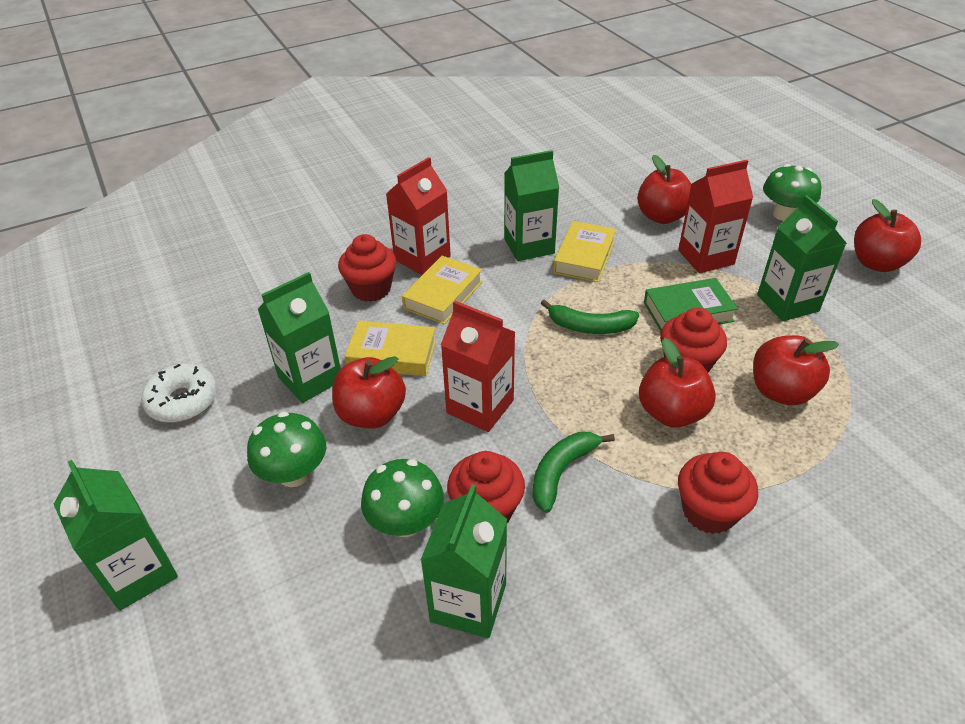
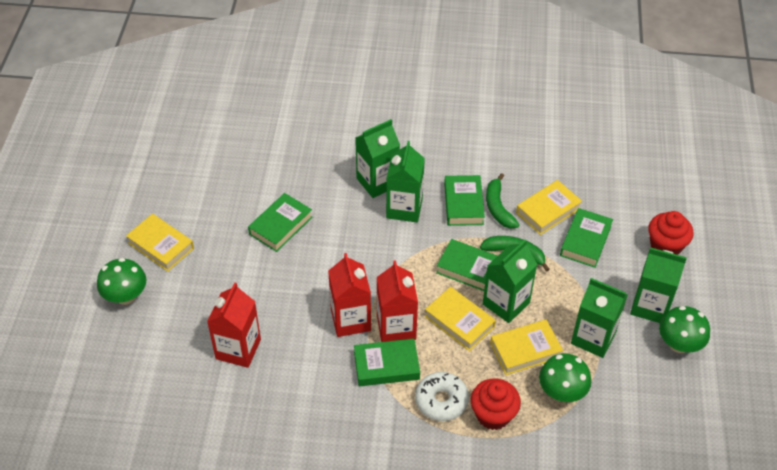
green book: [644,278,738,331] = 1 -> [248,193,313,252] [354,339,420,386] [436,239,497,291] [444,175,485,226] [560,208,613,268] = 5
red apple: [332,356,406,428] [637,155,692,224] [639,338,716,428] [753,335,839,405] [854,199,921,272] = 5 -> none = 0
red cupcake: [338,234,397,302] [447,451,525,523] [660,307,727,373] [678,452,758,534] = 4 -> [471,378,521,430] [648,211,693,255] = 2
yellow book: [345,321,436,376] [402,256,482,324] [553,221,616,282] = 3 -> [126,214,194,272] [425,287,496,351] [490,319,563,375] [516,180,582,235] = 4

